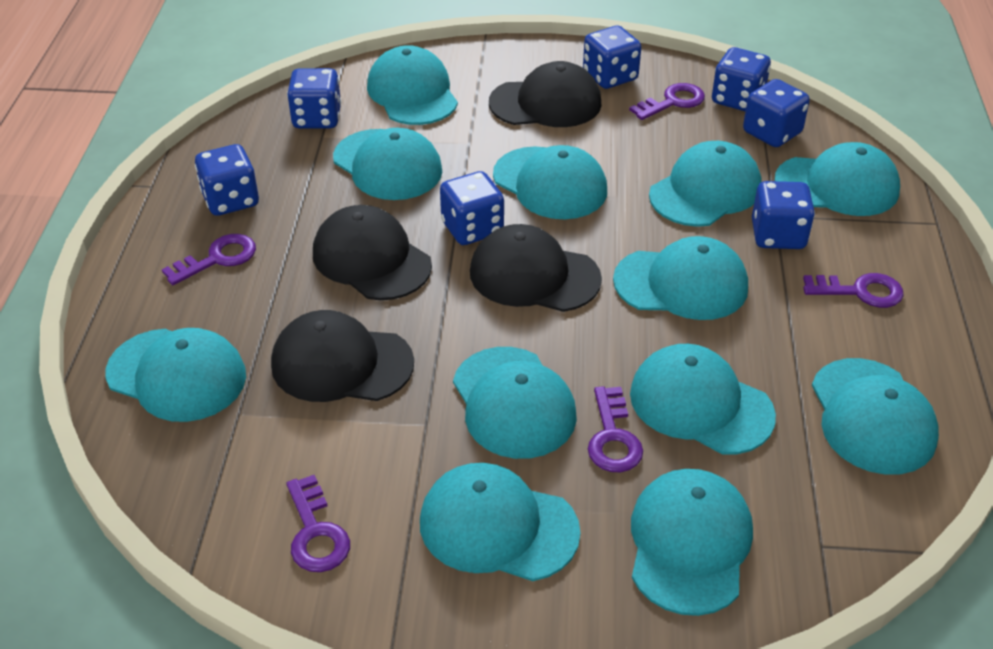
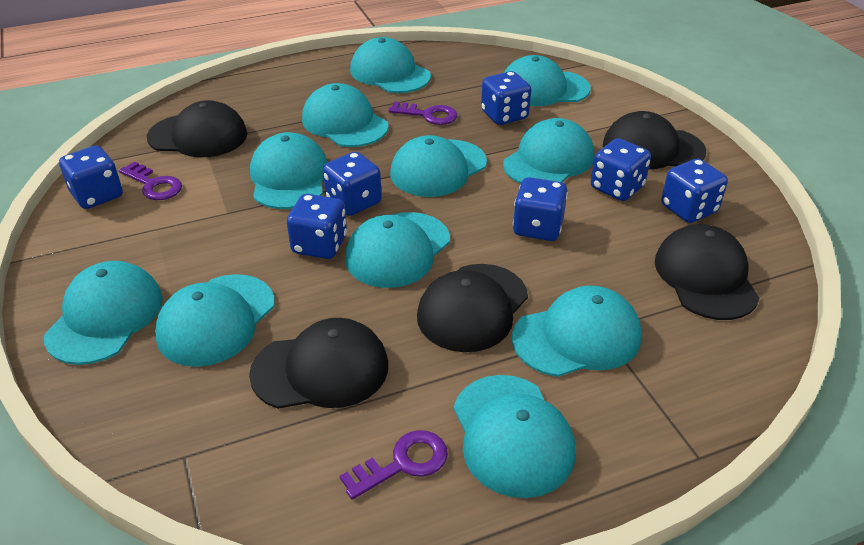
black cap: [271,310,414,402] [313,205,432,300] [470,224,602,312] [489,61,602,127] = 4 -> [147,100,247,157] [249,318,388,409] [417,264,528,352] [603,111,706,169] [655,224,760,320] = 5
purple key: [162,234,256,285] [286,475,350,572] [588,386,643,472] [629,83,705,120] [803,273,904,308] = 5 -> [119,161,182,200] [340,430,448,500] [388,102,457,125] = 3
turquoise cap: [105,328,246,422] [333,128,442,200] [367,45,458,125] [420,463,581,581] [453,347,577,459] [493,145,607,219] [613,236,748,320] [630,344,776,455] [631,469,753,616] [649,141,762,227] [774,142,900,216] [812,358,939,475] = 12 -> [44,261,163,365] [155,274,275,367] [250,132,327,209] [302,83,389,147] [345,212,450,288] [350,37,431,93] [390,135,487,197] [453,375,576,498] [503,118,594,184] [504,55,591,106] [512,286,642,377] = 11

